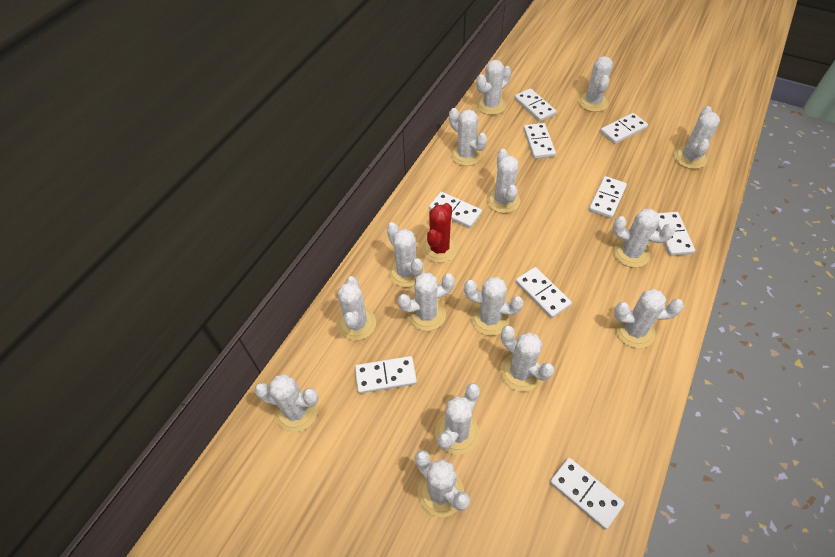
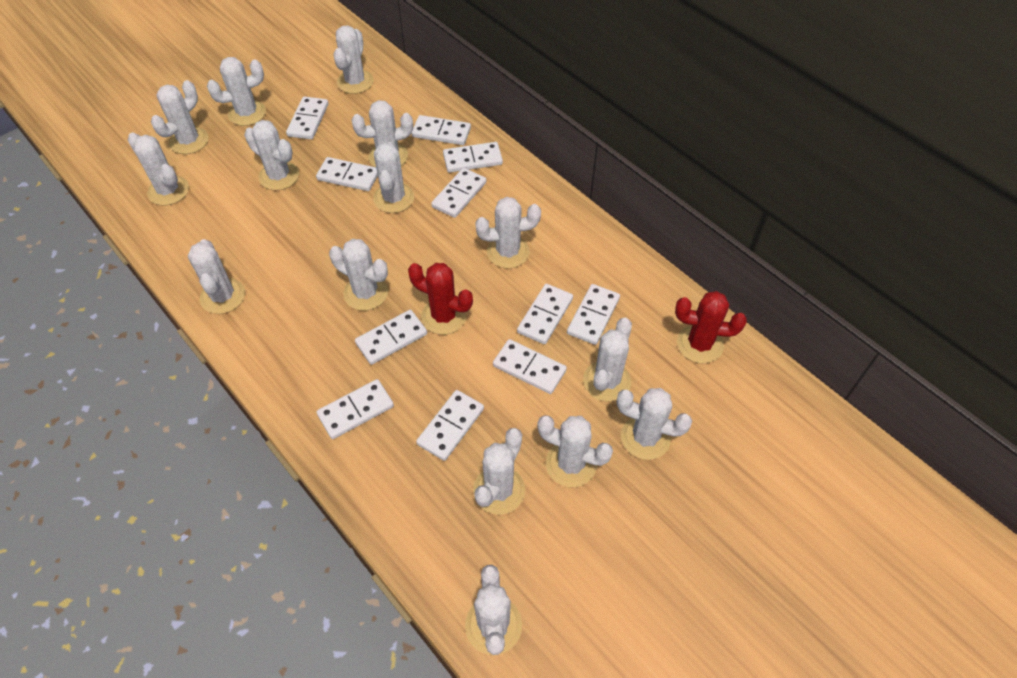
red cactus: [422,203,458,263] = 1 -> [408,263,473,335] [675,291,747,363] = 2
white domino: [355,356,417,394] [429,192,482,228] [514,88,556,122] [516,267,572,318] [523,123,556,158] [550,458,625,530] [589,176,627,218] [600,113,648,144] [657,212,695,256] = 9 -> [286,96,329,139] [316,157,378,191] [316,379,394,439] [355,310,427,365] [412,115,471,145] [416,390,484,461] [431,168,486,218] [443,142,503,173] [493,339,567,394] [517,284,573,344] [567,284,620,345] = 11

